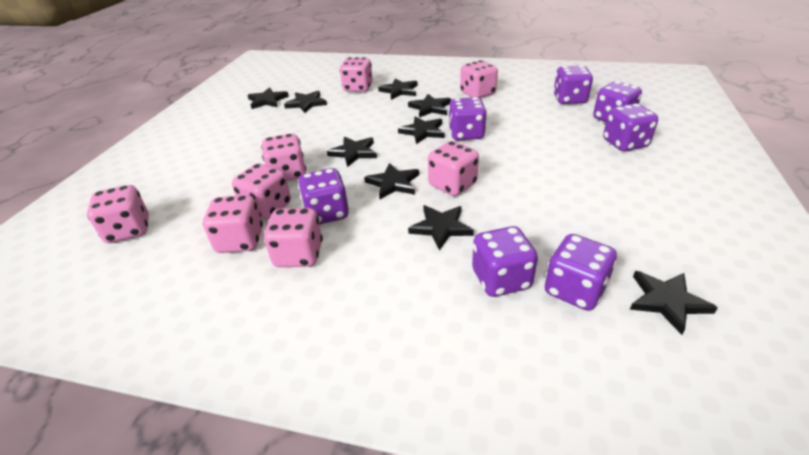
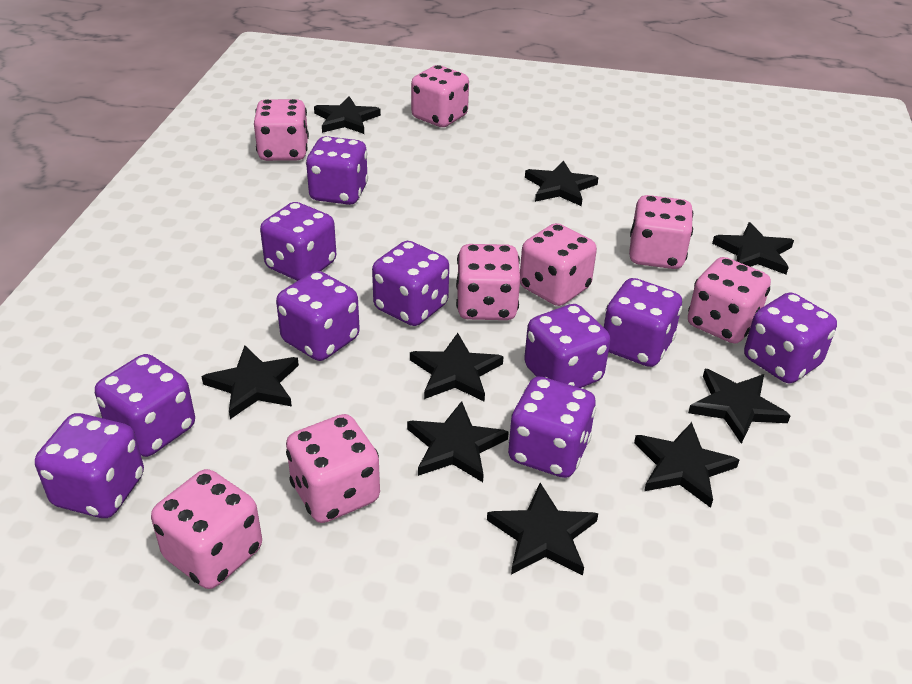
purple dice: [298,168,349,224] [448,97,487,140] [472,226,538,297] [545,234,617,311] [553,65,593,104] [593,81,642,122] [603,103,658,151] = 7 -> [35,413,144,518] [95,354,195,457] [260,202,336,281] [276,271,360,361] [306,136,368,205] [372,241,449,326] [508,377,596,478] [524,304,610,388] [604,278,682,367] [744,292,837,384] = 10

